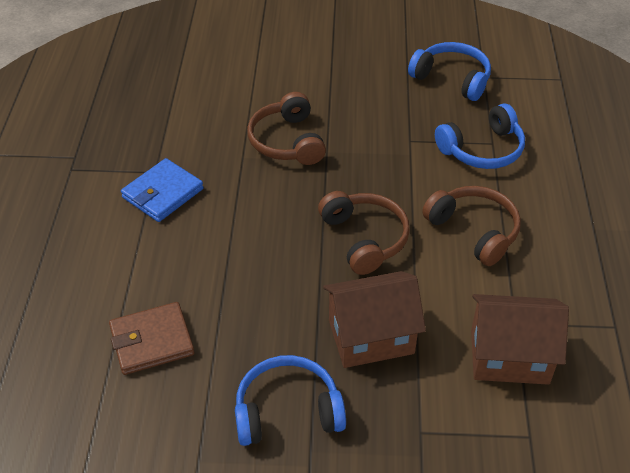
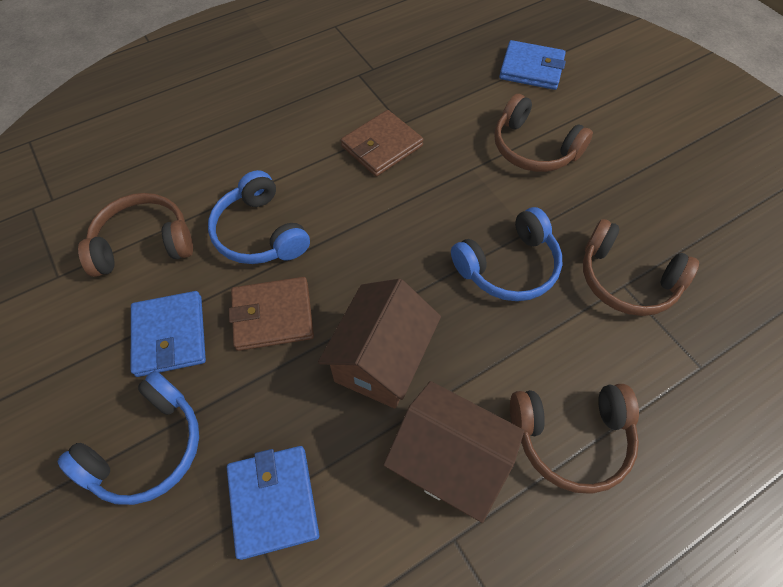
blue wallet: [121,158,204,222] = 1 -> [131,291,206,377] [227,446,319,560] [499,40,566,90] = 3
brown headphones: [247,92,326,165] [318,191,410,275] [422,186,521,266] = 3 -> [78,193,193,277] [494,94,593,172] [510,384,639,494] [583,219,699,316] = 4
brown wallet: [109,302,194,375] = 1 -> [229,277,314,351] [341,110,424,177] = 2

